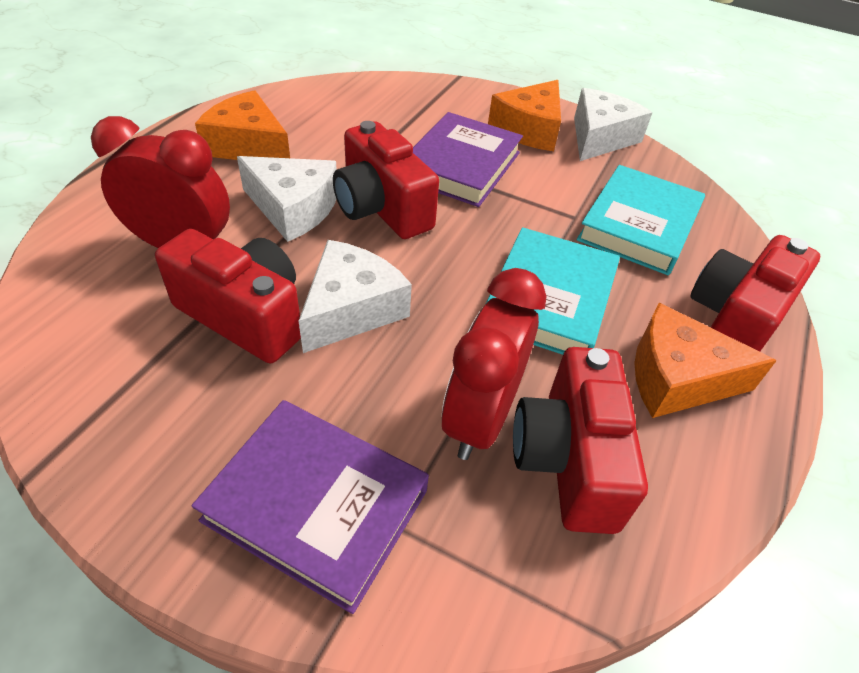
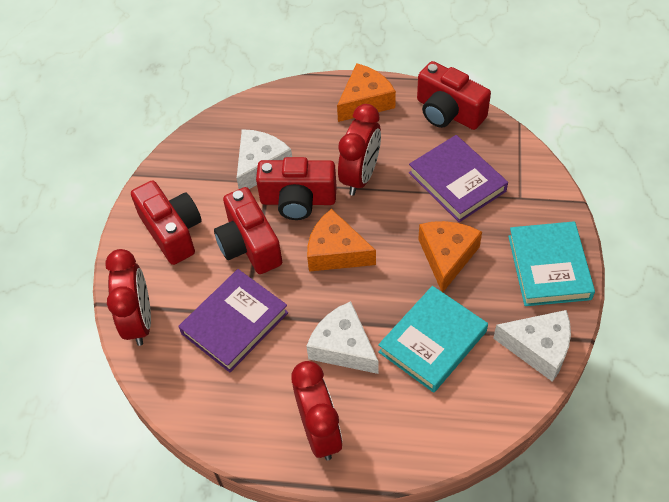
red clock: [91,116,230,248] [442,268,546,460] = 2 -> [105,249,151,346] [291,361,342,460] [338,104,381,196] = 3

